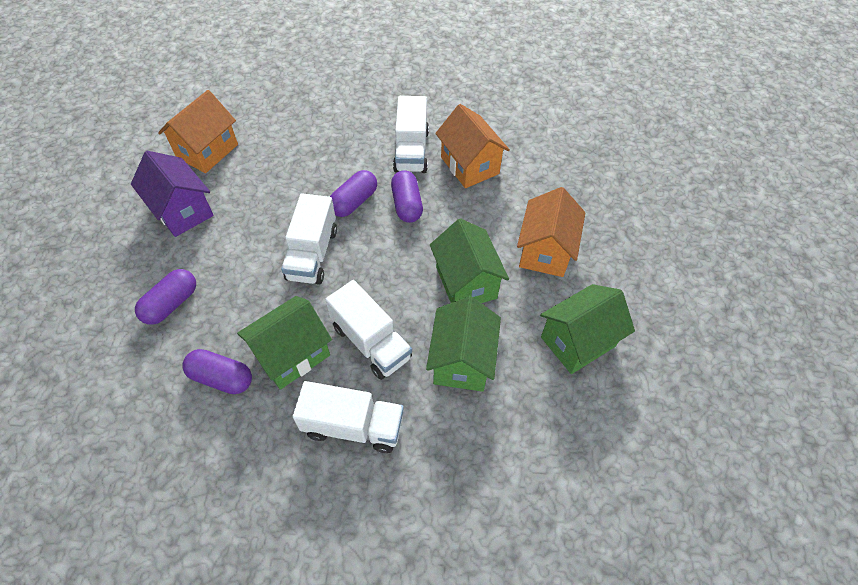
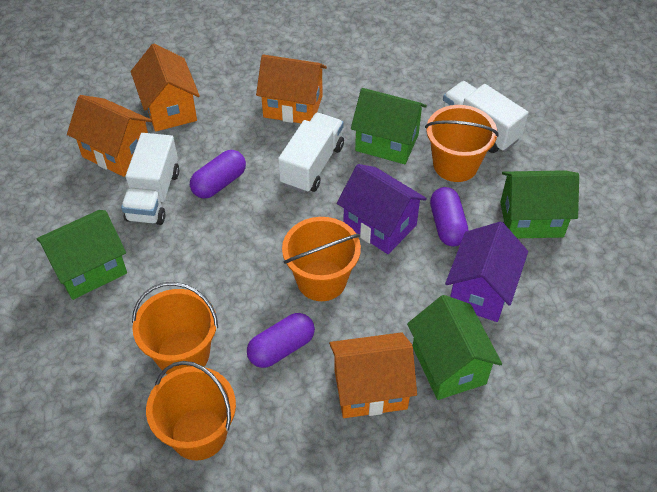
orange bucket: none = 0 -> [132,282,218,375] [146,361,236,460] [282,217,361,301] [425,105,499,182] = 4
orange house: [158,90,238,173] [435,104,510,188] [517,187,585,277] = 3 -> [67,95,152,177] [131,44,200,132] [256,54,327,123] [329,332,417,418] = 4
purple capsule: [135,269,196,325] [182,349,252,394] [330,170,377,217] [391,171,423,223] = 4 -> [190,150,246,199] [247,313,315,368] [430,187,468,246] = 3
purple house: [131,151,214,237] = 1 -> [337,164,427,254] [445,222,528,322] = 2
white truck: [281,193,337,284] [293,381,404,453] [325,280,412,380] [393,96,429,173] = 4 -> [121,133,179,225] [278,113,344,193] [443,81,528,153] = 3

